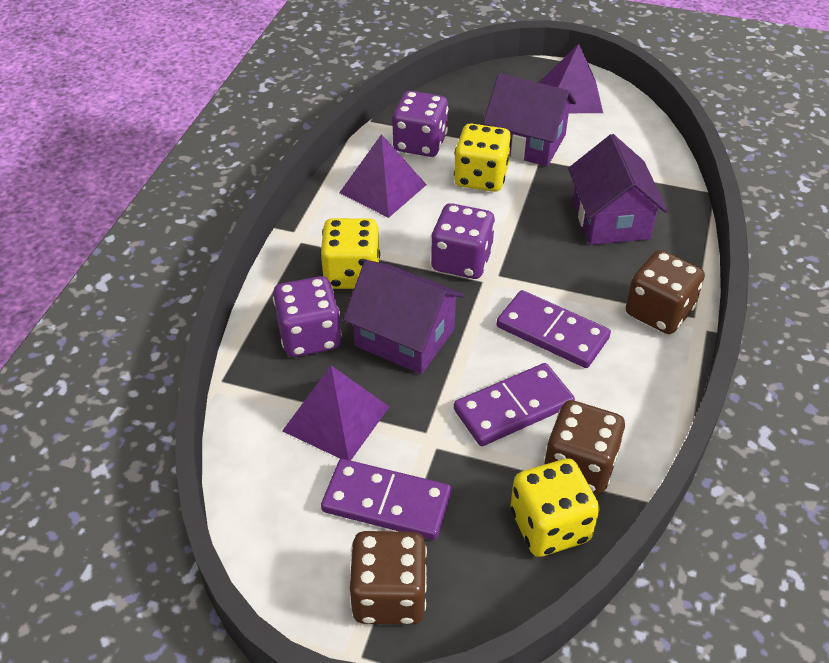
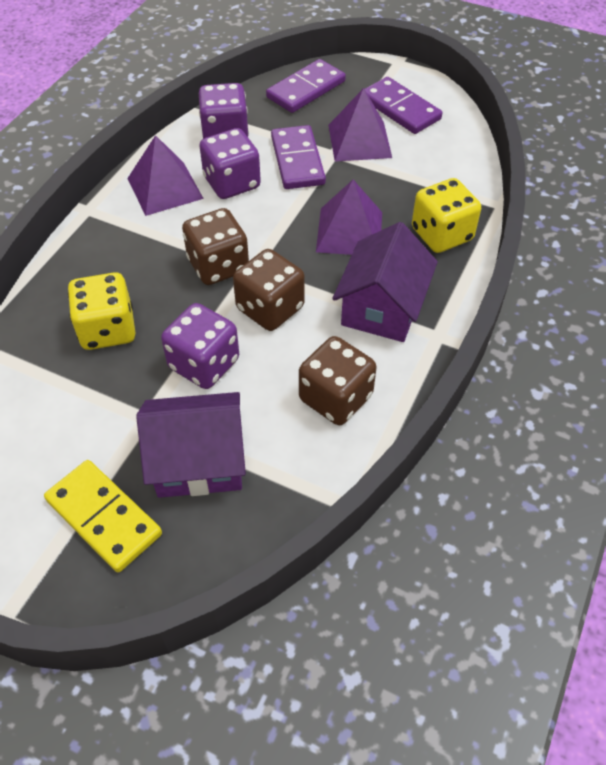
purple house: [343,260,465,374] [483,73,576,167] [568,134,668,245] = 3 -> [137,392,246,498] [332,222,438,342] = 2
yellow dice: [320,218,380,289] [454,123,511,192] [510,459,600,557] = 3 -> [68,272,135,350] [412,178,481,253] = 2
yellow domino: none = 0 -> [44,460,162,572] = 1

